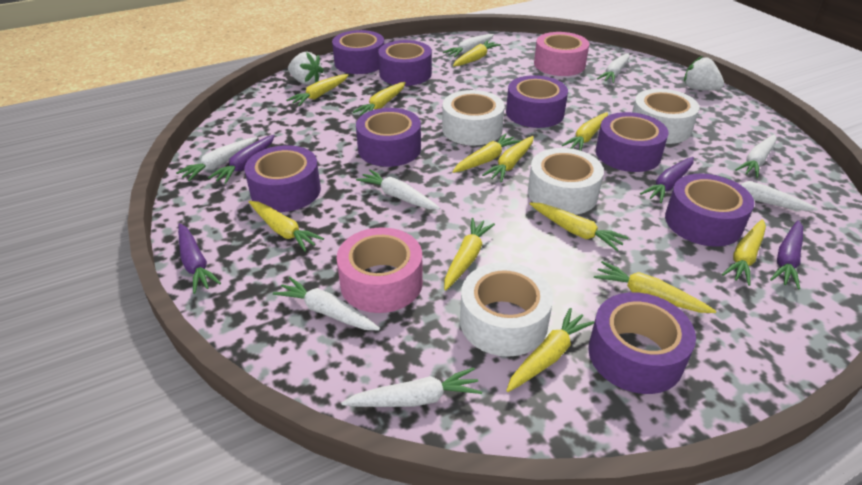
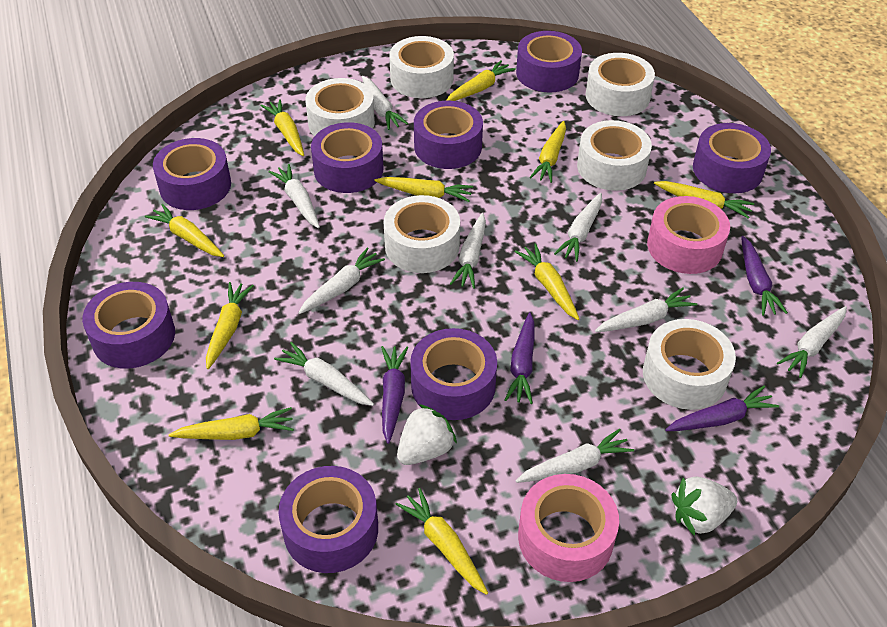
white carrot: [176,137,257,181] [273,277,380,330] [341,368,482,407] [356,169,440,210] [443,34,494,58] [597,53,630,83] [717,175,818,211] [735,134,777,178] = 8 -> [268,164,320,228] [274,342,374,406] [298,248,385,314] [362,76,408,130] [450,213,486,289] [515,429,634,483] [554,193,602,262] [595,287,697,332] [777,306,847,378] = 9
white tape: [442,90,505,145] [460,262,553,357] [528,148,604,215] [632,89,700,144] = 4 -> [306,78,375,136] [384,195,460,273] [389,36,454,98] [577,120,652,191] [585,53,655,116] [643,319,736,410] = 6
yellow carrot: [249,201,324,252] [286,74,348,106] [353,82,406,115] [444,218,495,290] [453,40,501,66] [453,133,521,173] [482,136,534,182] [506,308,594,392] [530,202,628,251] [562,112,608,151] [594,261,716,313] [722,219,766,286] = 12 -> [145,204,224,257] [169,407,294,440] [206,282,254,369] [260,99,304,156] [375,177,473,202] [395,488,488,595] [446,60,516,101] [514,243,579,320] [530,121,566,183] [654,181,754,219] = 10

